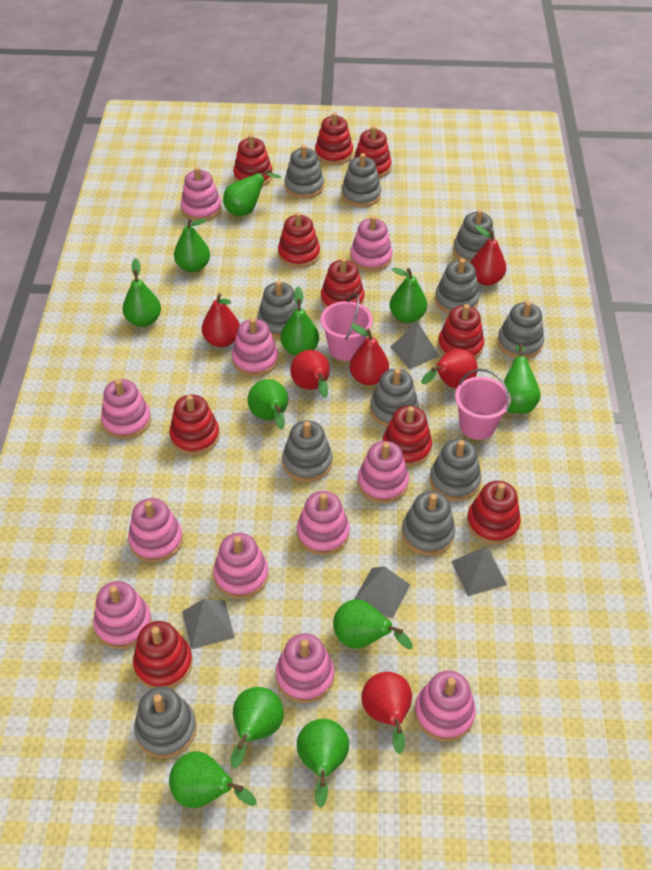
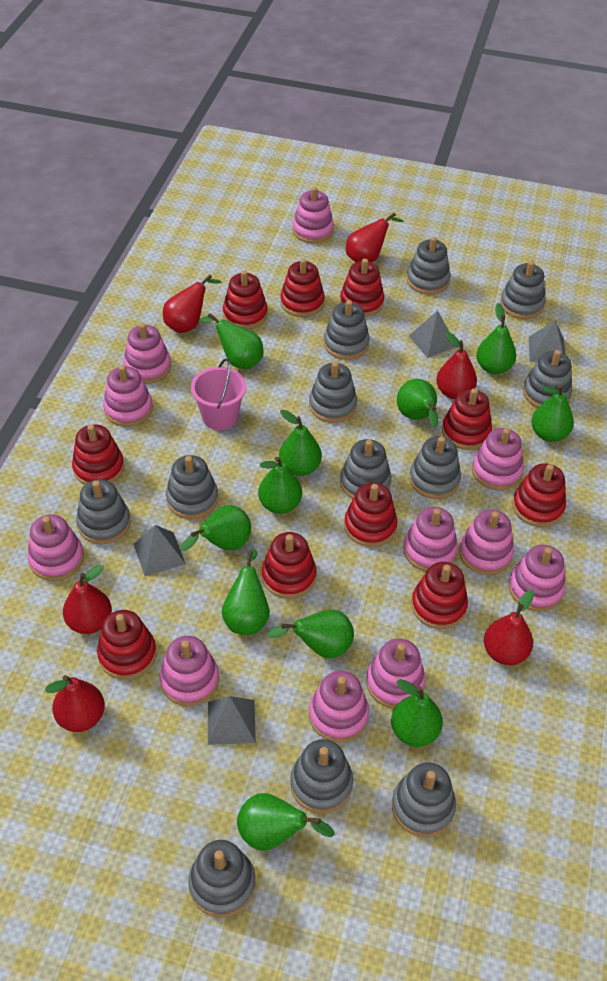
grey stacking toy: [134,687,196,758] [257,280,298,338] [282,420,333,482] [285,145,324,199] [341,153,381,207] [370,369,418,427] [402,491,455,556] [429,439,481,501] [435,258,480,314] [453,209,495,263] [497,301,544,359] = 11 -> [76,479,131,544] [166,455,218,519] [188,840,256,917] [290,739,353,813] [309,362,357,423] [324,300,370,360] [340,439,391,499] [392,762,456,837] [407,237,451,295] [409,436,461,499] [500,261,546,319] [523,350,572,408] = 12
pink bucket: [321,293,373,361] [455,369,511,440] = 2 -> [191,358,246,430] = 1

